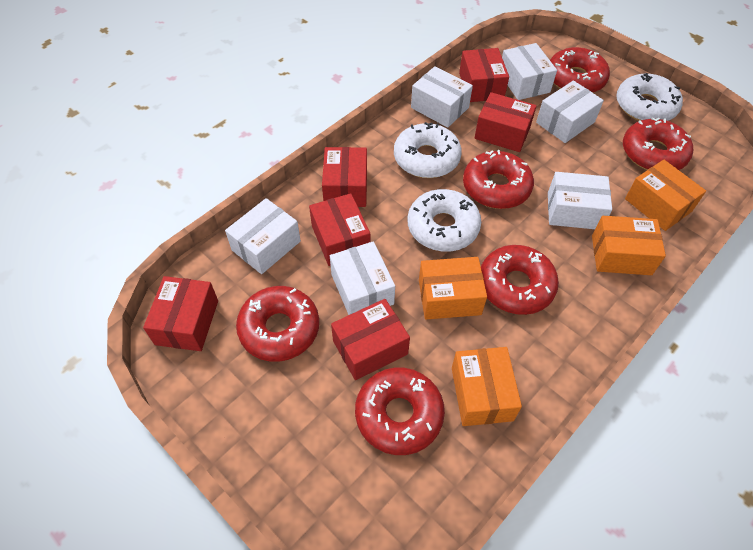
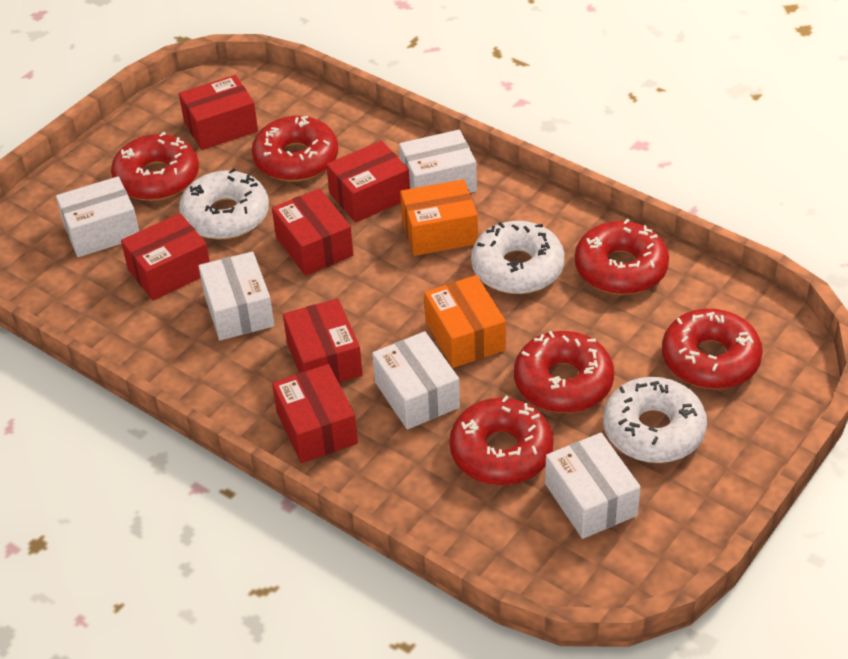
orange box: [419,257,487,320] [452,347,522,426] [592,216,666,275] [625,160,706,231] = 4 -> [400,179,478,256] [424,275,506,368] = 2
white box: [225,198,301,274] [330,242,395,315] [411,66,473,128] [502,43,557,100] [536,80,604,143] [548,172,612,229] = 6 -> [56,176,139,257] [198,252,274,340] [372,331,460,430] [399,130,477,193] [545,433,641,539] = 5

